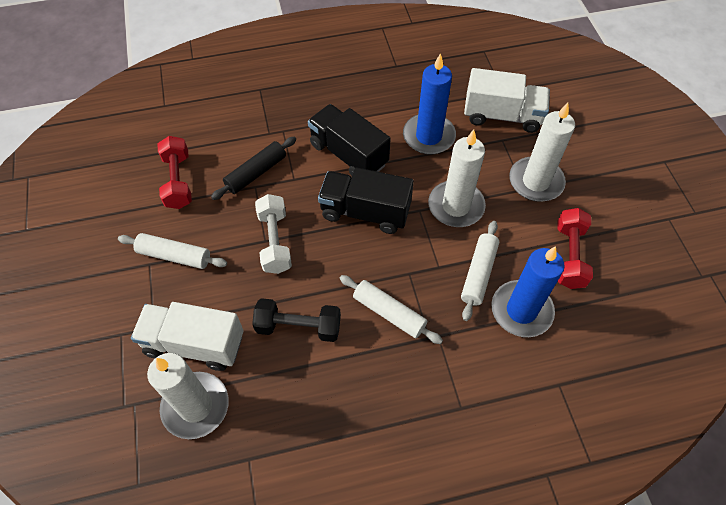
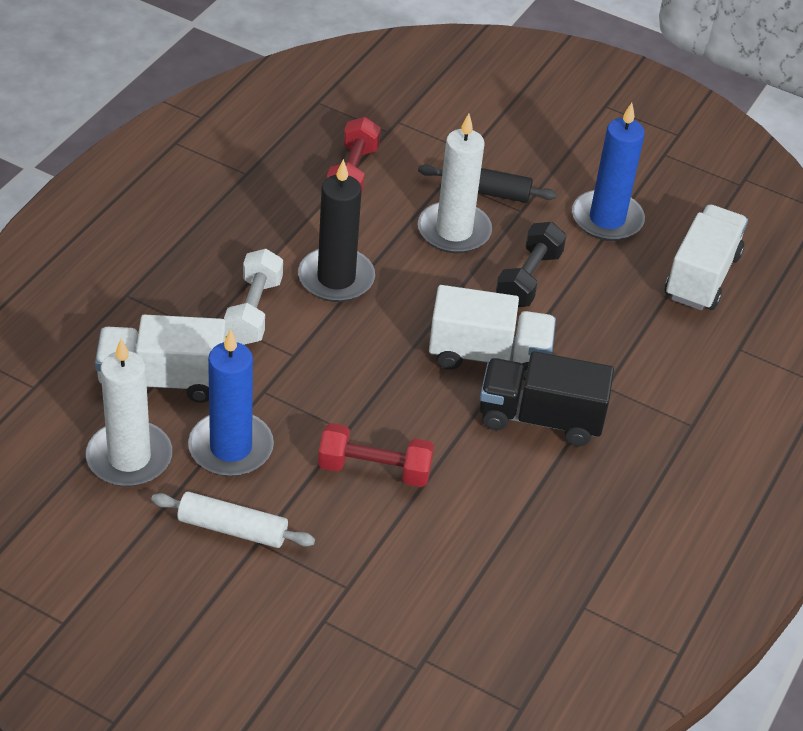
black candle: none = 0 -> [298,159,375,302] = 1
black truck: [308,104,391,176] [318,168,414,234] = 2 -> [480,351,614,446] = 1
white candle: [147,353,229,439] [428,130,486,227] [509,103,575,202] = 3 -> [86,339,172,487] [418,114,492,253] = 2
white rolling pin: [118,233,227,269] [340,275,443,344] [461,221,499,321] = 3 -> [151,492,315,548] = 1
white truck: [131,302,244,371] [464,68,550,133] = 2 -> [95,314,226,403] [429,285,556,380] [665,204,748,310] = 3

